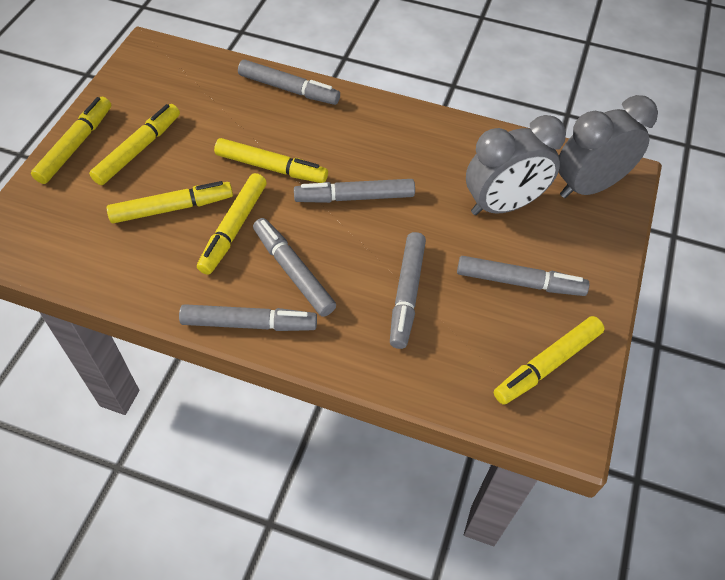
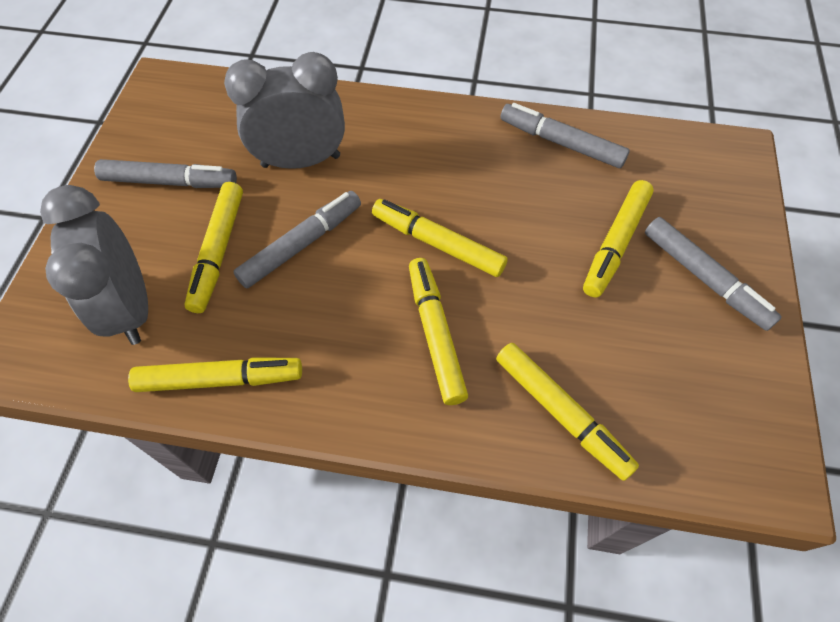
grey marker: [179,304,317,331] [238,60,340,105] [253,218,336,317] [294,179,415,203] [390,232,426,349] [457,256,589,296] = 6 -> [94,159,237,188] [233,191,361,289] [501,103,630,168] [645,217,782,331] = 4

